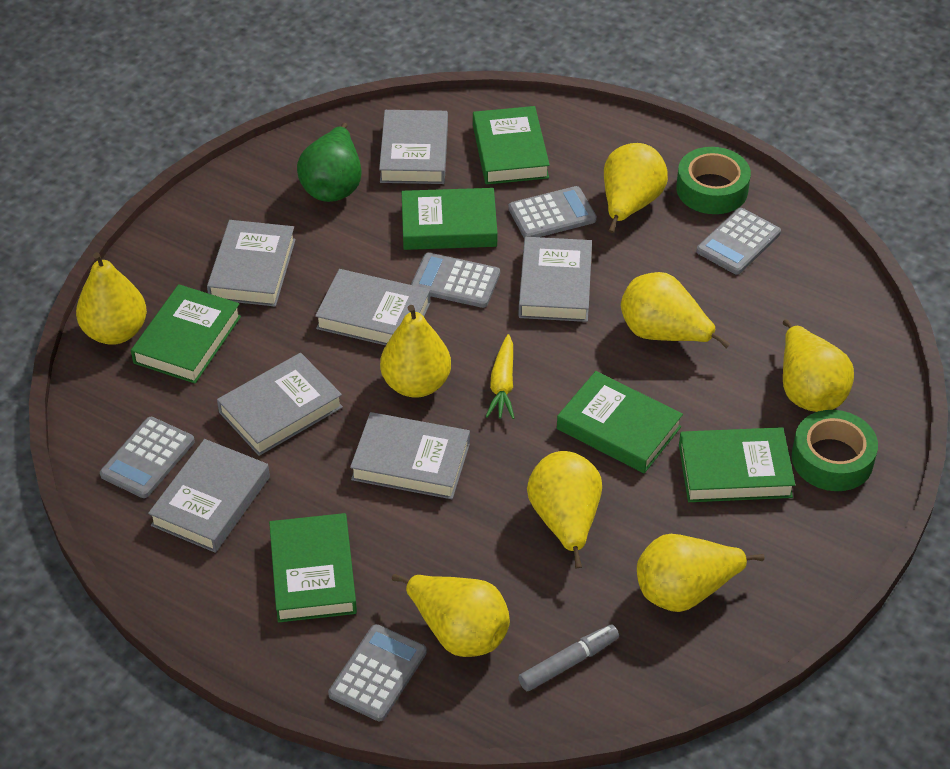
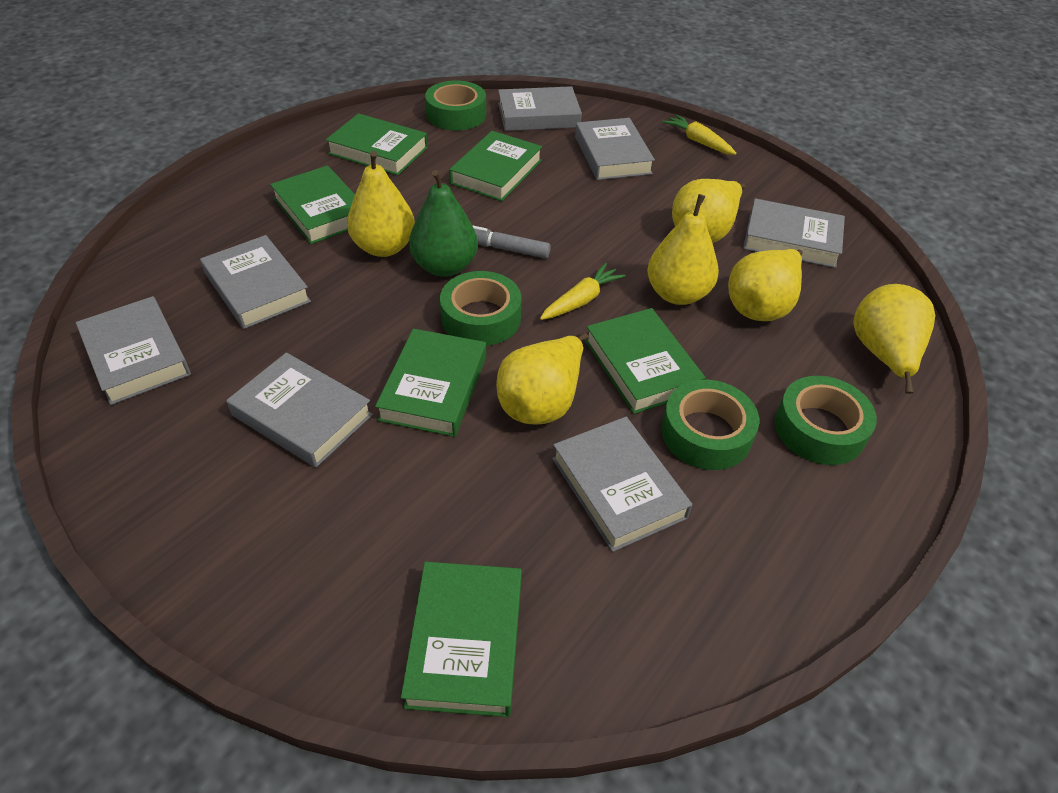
green tape: [676,147,751,214] [792,410,878,491] = 2 -> [425,81,486,131] [440,271,521,346] [661,380,759,470] [775,376,877,465] = 4
grey calculator: [100,417,195,498] [328,624,427,721] [411,253,500,308] [508,186,597,238] [697,208,781,275] = 5 -> none = 0
yellow carrot: [486,334,515,419] = 1 -> [540,263,626,320] [662,114,737,155] = 2
yellow pear: [76,252,147,345] [380,305,451,398] [392,574,510,657] [527,451,602,568] [604,143,668,233] [621,272,730,348] [637,534,765,612] [783,319,854,412] = 8 -> [347,151,415,257] [496,333,588,424] [647,194,719,305] [672,179,746,243] [728,249,803,321] [854,284,935,394] = 6

